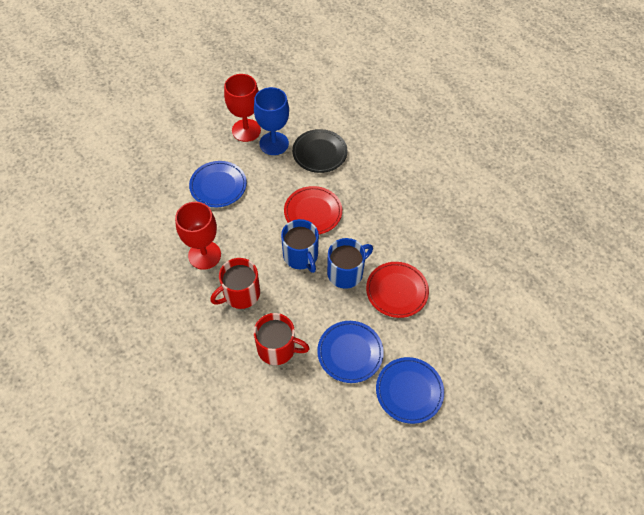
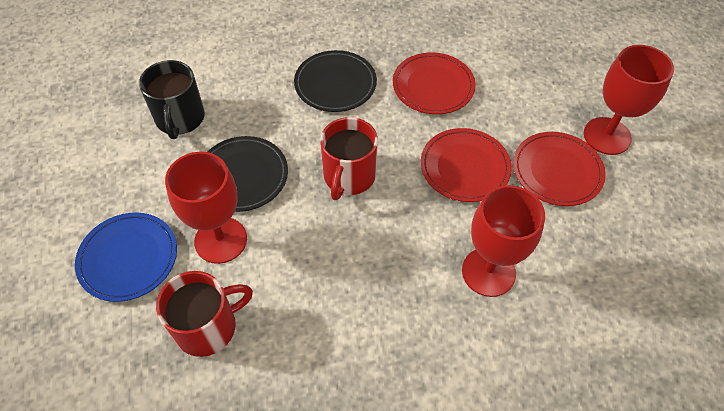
black mug: none = 0 -> [139,60,205,139] = 1
black plate: [292,129,347,173] = 1 -> [207,136,288,212] [294,50,377,112] = 2
blue goblet: [254,87,289,155] = 1 -> none = 0
blue mug: [281,219,319,273] [327,238,373,289] = 2 -> none = 0
blue plate: [189,161,247,207] [317,321,384,383] [376,357,444,424] = 3 -> [75,212,177,302] = 1
red goblet: [175,202,221,270] [224,74,261,142] = 2 -> [165,152,247,264] [462,185,545,297] [584,45,674,155] = 3
red plate: [284,186,342,234] [366,262,429,318] = 2 -> [393,52,476,114] [421,128,512,202] [513,132,606,206] = 3

